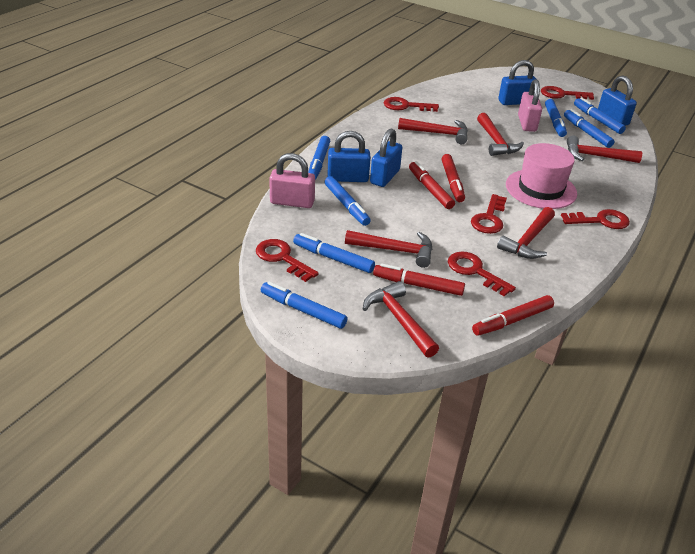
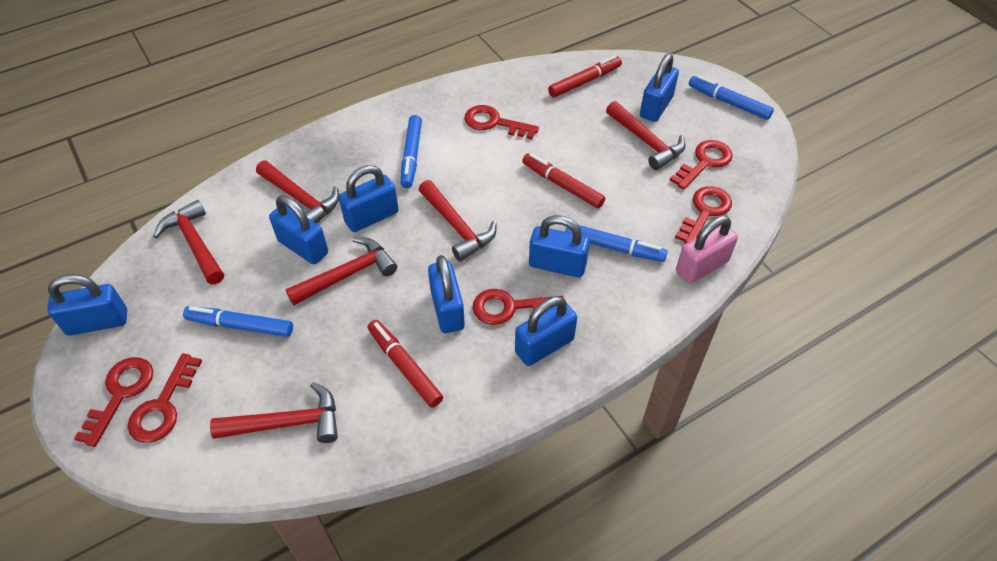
blue marker: [261,282,348,329] [293,233,375,273] [308,136,330,180] [325,176,371,226] [545,99,567,137] [564,109,614,148] [574,97,626,134] = 7 -> [183,306,293,337] [401,115,422,188] [565,225,668,262] [689,75,774,120] = 4
blue padlock: [328,131,371,182] [370,129,402,187] [498,60,536,105] [598,76,637,126] = 4 -> [47,274,127,335] [269,196,328,264] [339,165,399,232] [428,255,465,333] [515,296,577,366] [529,215,590,277] [640,54,679,122] = 7
pink hat: [506,143,577,209] = 1 -> none = 0
pink padlock: [269,153,315,208] [518,79,542,132] = 2 -> [676,216,738,284] = 1
red marker: [373,263,465,296] [409,161,455,209] [441,154,465,202] [472,295,554,336] = 4 -> [368,320,443,408] [522,153,605,208] [548,55,622,97] = 3

